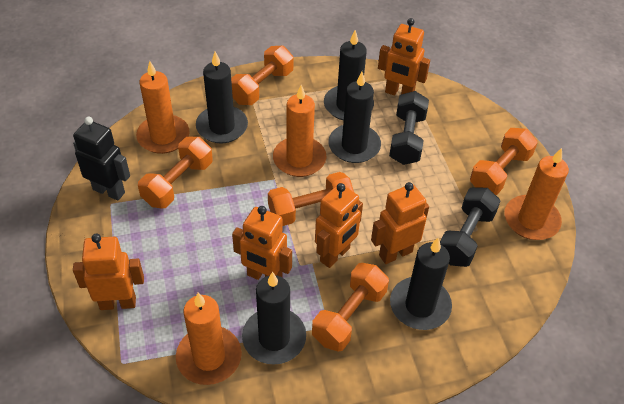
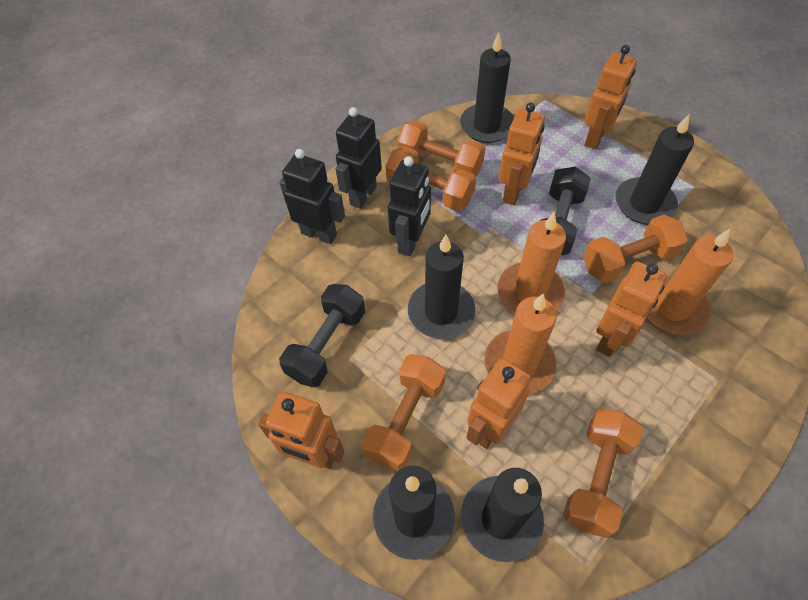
black robot: [73,117,130,201] = 1 -> [279,149,345,244] [336,107,382,209] [388,156,431,256] = 3
orange candle: [136,61,190,154] [176,293,242,385] [273,85,326,177] [505,148,569,240] = 4 -> [484,294,557,394] [497,212,566,313] [648,229,733,335] = 3

